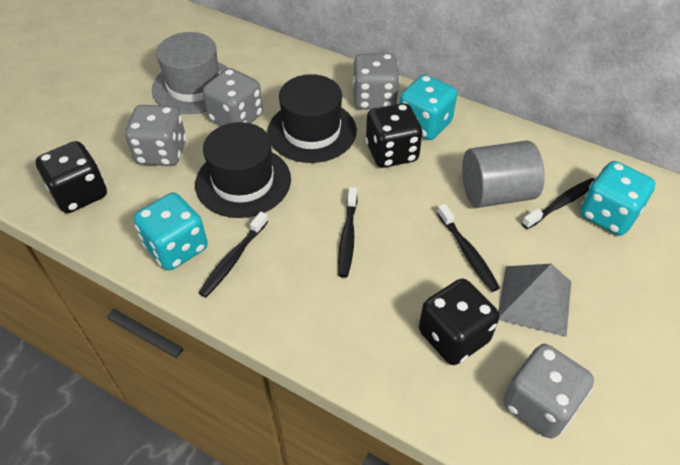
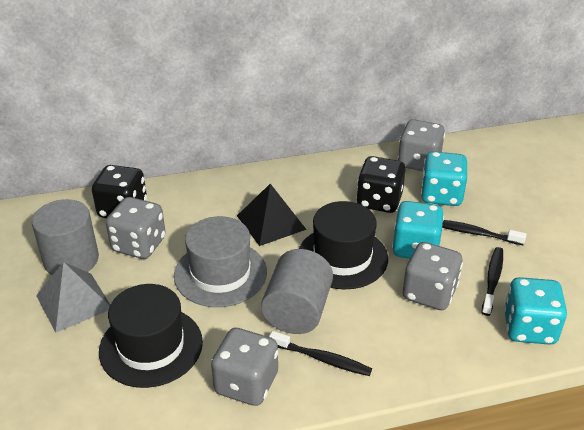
black dice: [35,141,107,213] [365,103,423,168] [419,279,499,365] = 3 -> [92,165,147,218] [356,156,406,213] = 2
black pyramid: none = 0 -> [237,184,307,246] = 1
black toothbrush: [199,212,268,298] [338,187,357,278] [437,204,500,292] [522,178,595,229] = 4 -> [269,331,372,376] [442,220,527,245] [482,247,503,316] = 3
grey cylinder: [462,141,545,208] = 1 -> [32,199,99,275] [261,249,333,334] = 2

